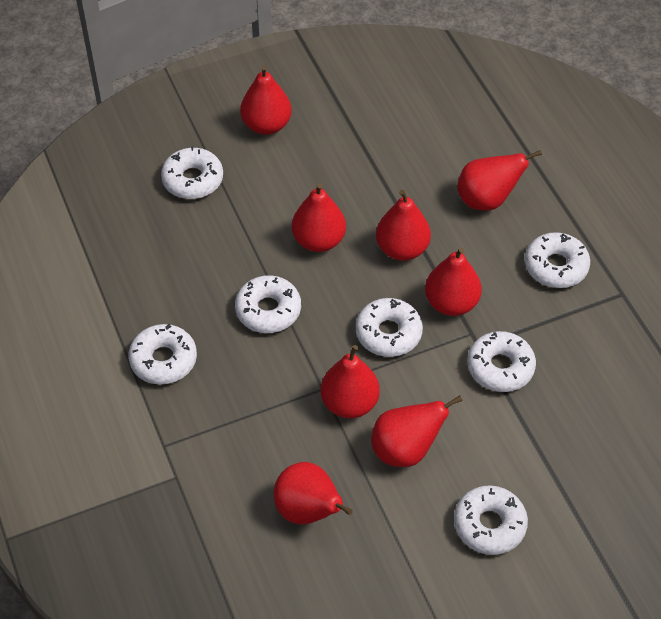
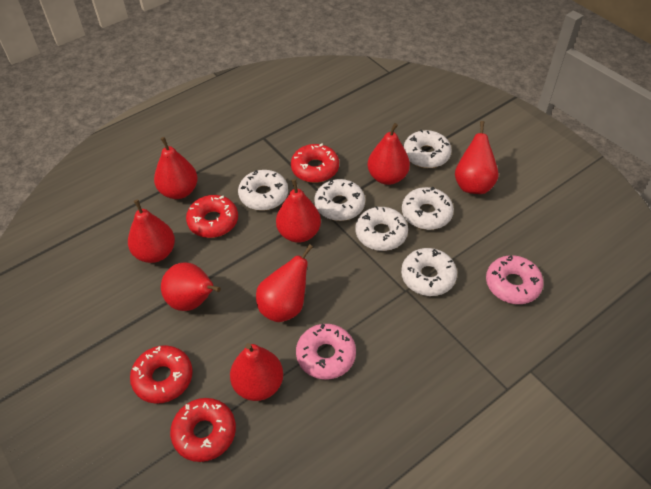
pink donut: none = 0 -> [296,324,356,379] [486,255,544,304] = 2
red donut: none = 0 -> [130,345,193,404] [170,398,236,462] [186,195,238,238] [291,143,339,183] = 4
white donut: [128,324,197,385] [161,146,223,199] [235,275,301,333] [356,298,423,357] [454,485,528,555] [467,331,536,392] [525,232,590,288] = 7 -> [238,170,288,211] [314,179,365,221] [356,206,408,251] [401,248,457,296] [402,187,454,230] [404,130,452,168] = 6

